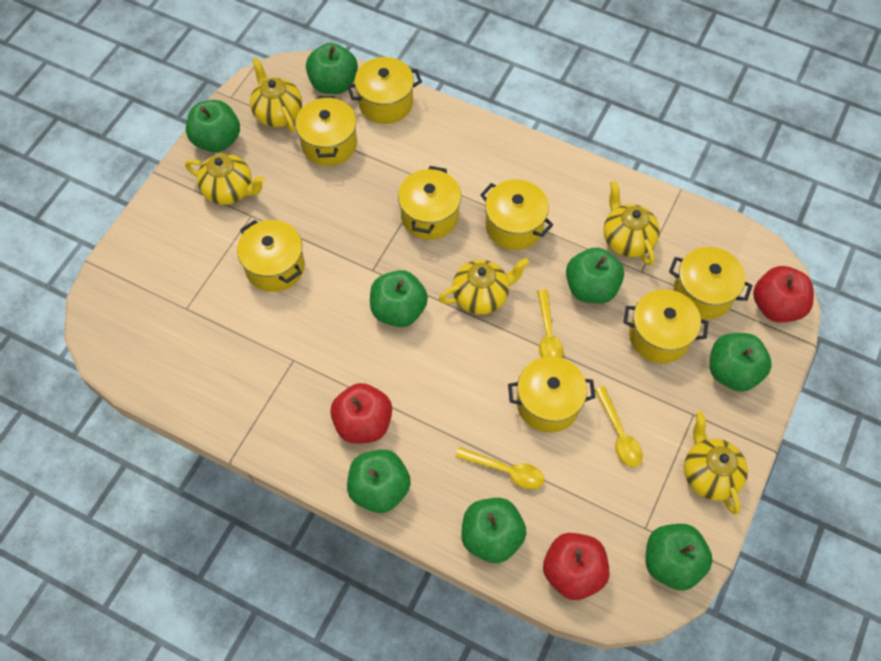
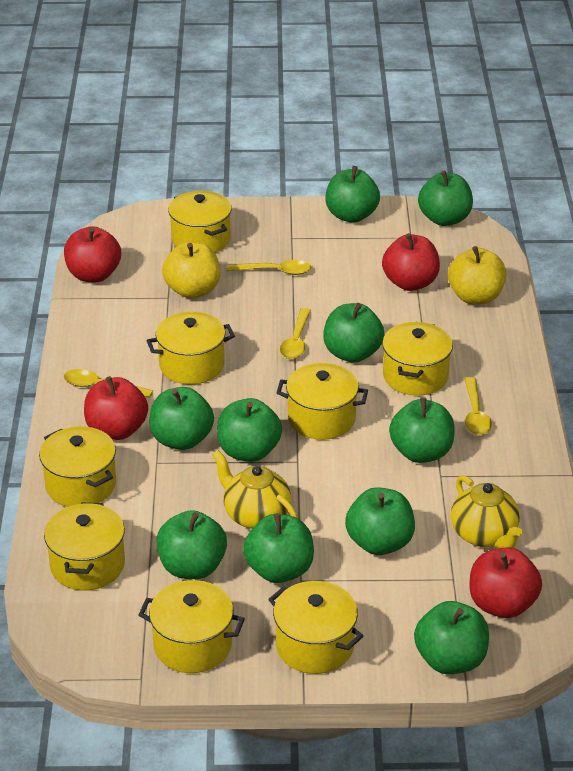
green apple: [186,100,240,153] [306,43,358,94] [347,450,411,513] [370,270,428,327] [461,498,526,563] [566,248,624,304] [645,524,713,590] [710,333,772,392] = 8 -> [149,387,214,450] [156,510,227,579] [217,398,282,462] [243,513,314,583] [323,303,384,363] [325,166,380,223] [345,487,415,555] [389,398,455,463] [414,601,489,674] [418,171,473,226] = 10
red apple: [330,383,392,444] [543,533,609,600] [753,266,814,322] = 3 -> [64,226,121,282] [84,376,148,440] [382,233,440,291] [469,548,542,618] = 4
yellow apple: none = 0 -> [162,242,220,299] [448,246,507,305] = 2
yellow spoon: [455,447,545,490] [537,290,564,358] [595,386,643,467] = 3 -> [64,369,153,398] [226,260,312,275] [280,308,311,359] [465,377,492,435] = 4
yellow teapot: [185,153,265,205] [250,57,302,132] [439,258,529,315] [603,181,660,266] [684,412,748,515] = 5 -> [212,450,298,529] [451,475,522,548] = 2

